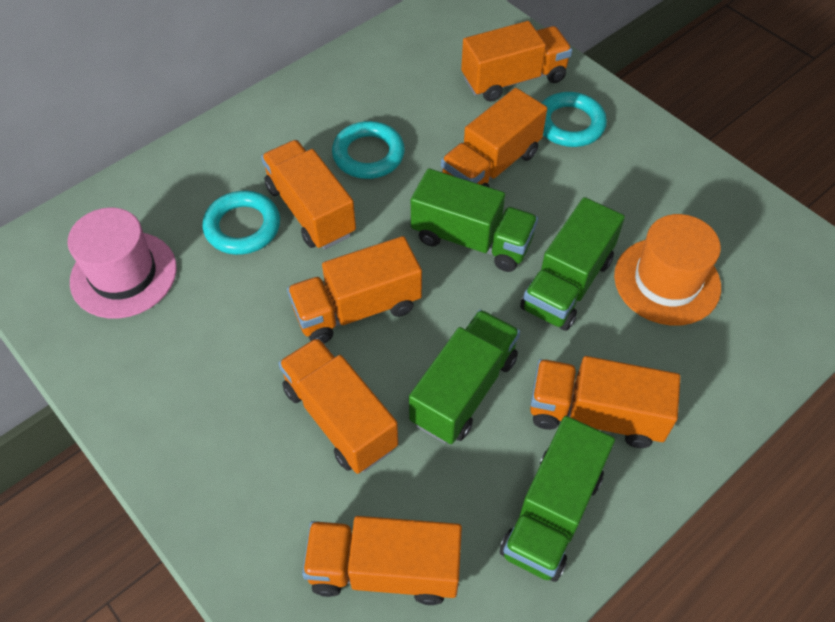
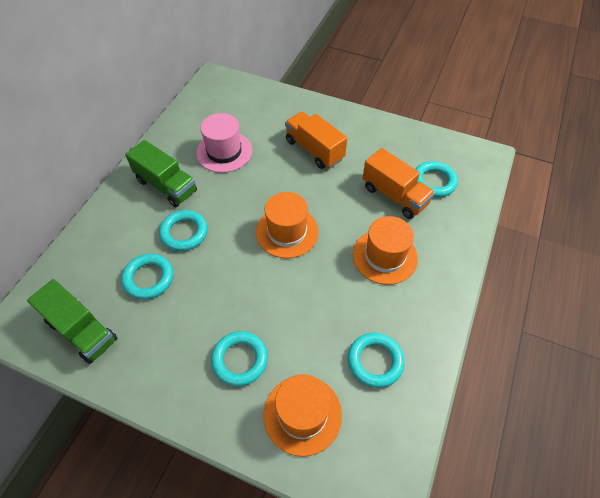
green truck: [409,310,520,444] [411,168,538,272] [500,416,615,582] [520,197,625,331] = 4 -> [27,279,117,364] [125,140,197,207] = 2
orange hat: [614,214,721,326] = 1 -> [256,192,319,258] [263,374,342,457] [353,216,418,285] = 3
orange truck: [261,140,356,249] [278,338,398,474] [287,236,422,343] [302,516,462,605] [441,88,547,187] [461,21,572,102] [530,356,681,448] = 7 -> [285,112,347,169] [362,148,435,219] = 2
turquoise ring: [202,191,280,255] [332,121,405,179] [541,92,607,147] = 3 -> [121,254,173,299] [159,210,207,251] [211,331,268,386] [348,333,404,388] [416,161,458,197] = 5

